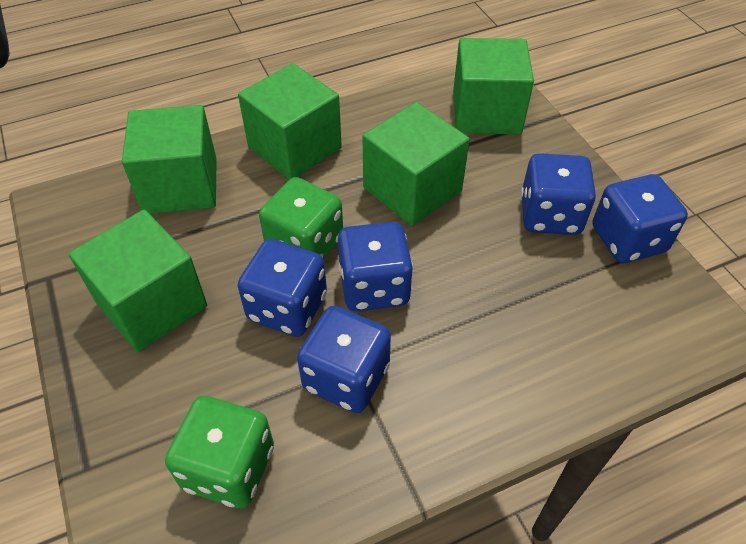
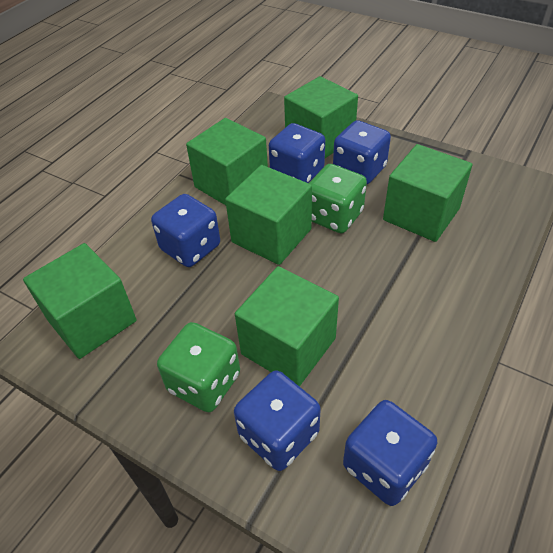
green cube: [69,210,207,352] [122,105,217,214] [238,63,342,180] [362,102,470,226] [453,38,534,134] = 5 -> [23,243,137,359] [186,118,268,205] [225,165,312,265] [235,266,339,387] [284,76,358,158] [383,144,472,242] = 6

